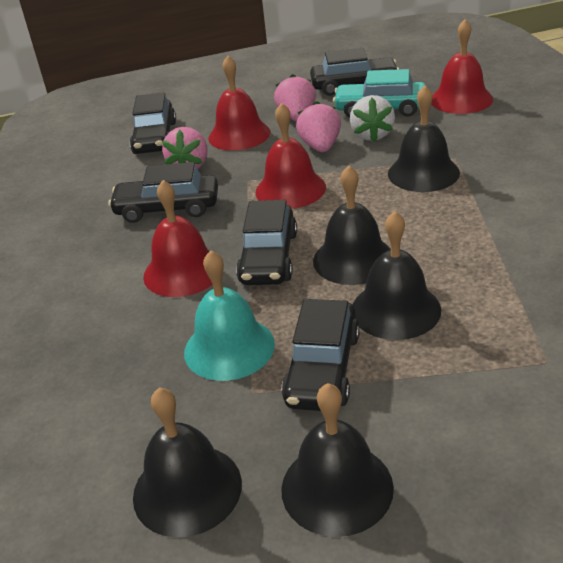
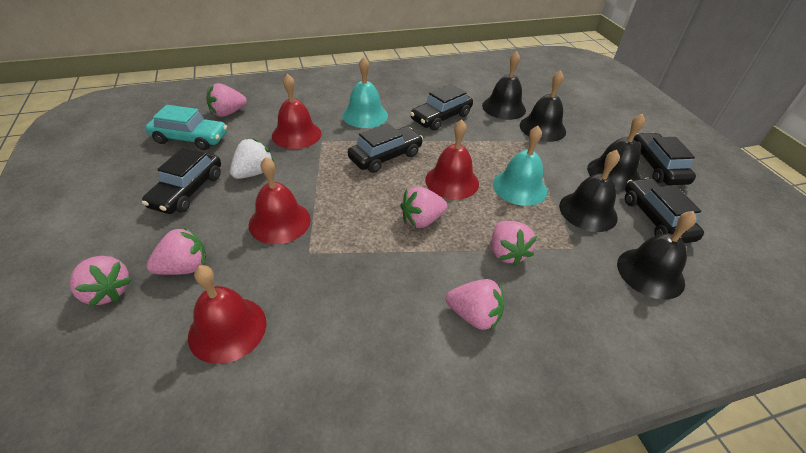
pink strawberry: [162,127,208,169] [274,74,316,121] [296,101,341,152] = 3 -> [70,256,132,307] [146,227,206,275] [207,83,247,117] [400,187,447,228] [446,279,504,330] [492,221,537,266] = 6
turquoise bell: [184,250,275,381] = 1 -> [342,57,388,128] [493,126,547,206] = 2

